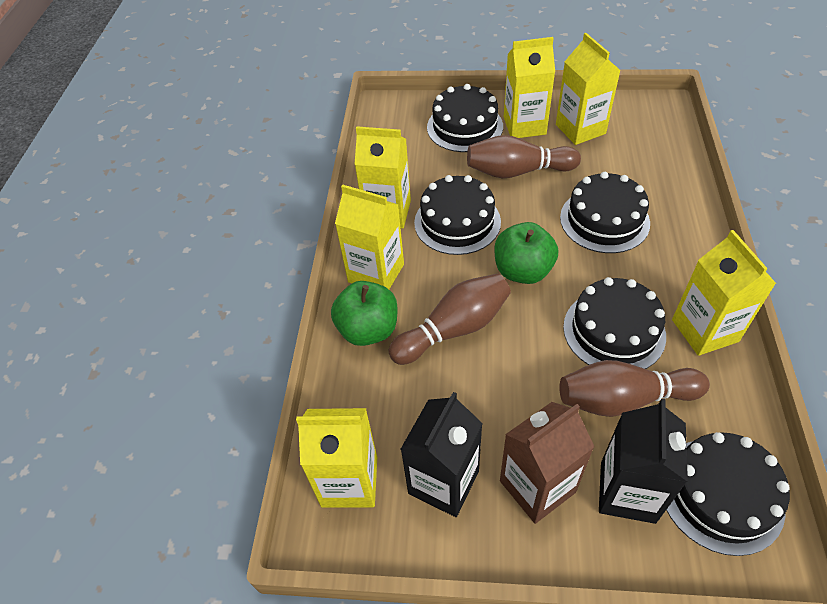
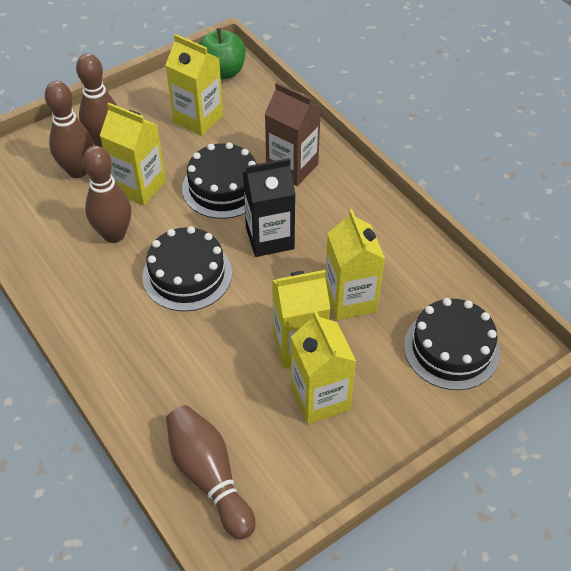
black cake: [414,175,501,255] [427,84,503,152] [560,172,650,253] [563,277,666,369] [666,432,790,556] = 5 -> [143,226,232,311] [182,142,257,219] [404,298,500,390] = 3
black carton: [400,392,483,517] [599,399,688,524] = 2 -> [243,158,295,257] = 1
brown bowling pin: [388,273,511,365] [467,135,581,178] [559,360,710,417] = 3 -> [45,81,93,178] [76,53,117,148] [83,146,131,243] [166,405,255,539] = 4
green apple: [331,281,397,346] [494,222,558,284] = 2 -> [198,28,246,80] = 1
yellow carton: [296,408,377,508] [335,185,404,289] [354,126,411,228] [504,37,555,138] [556,33,621,145] [672,230,776,356] = 6 -> [100,102,166,206] [166,34,223,136] [272,270,330,369] [291,311,356,424] [325,209,385,320] = 5

